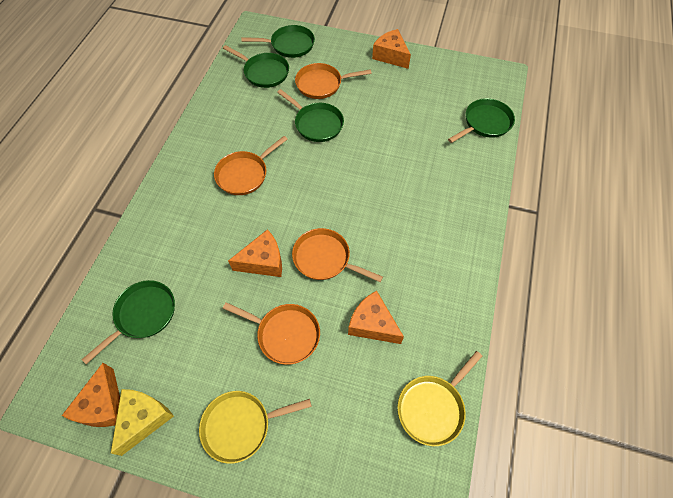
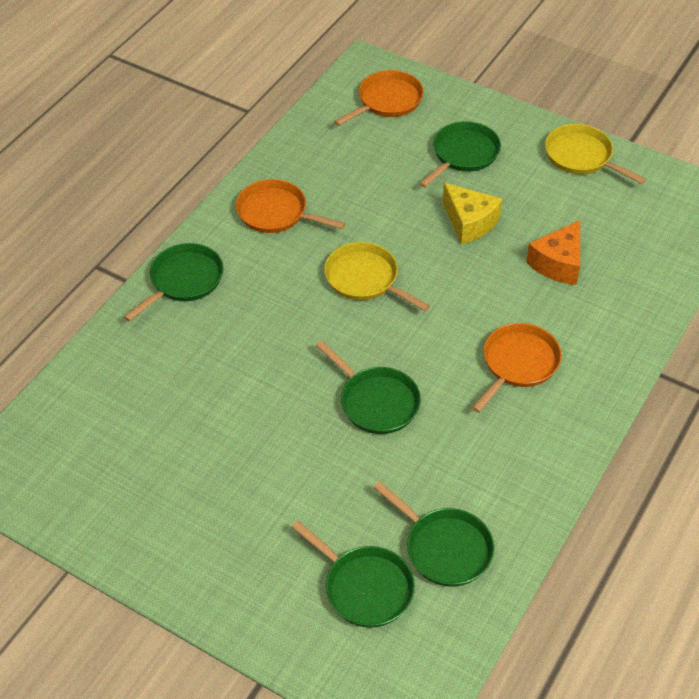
orange cheese: [62,363,120,427] [228,229,282,277] [348,291,404,344] [372,29,411,69] = 4 -> [526,220,580,285] = 1
orange pan: [214,136,288,195] [223,302,320,365] [292,228,383,282] [295,63,372,99] = 4 -> [236,179,346,233] [334,70,424,126] [472,323,562,413] = 3

